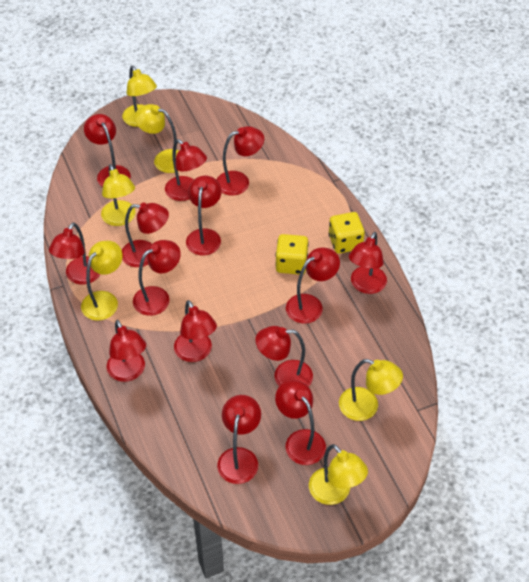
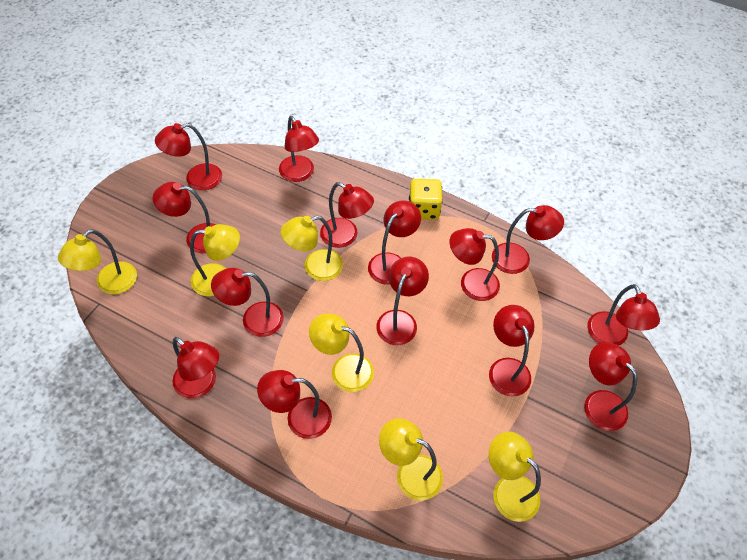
yellow dice: [275,234,309,275] [329,212,365,254] = 2 -> [409,179,443,220] = 1

